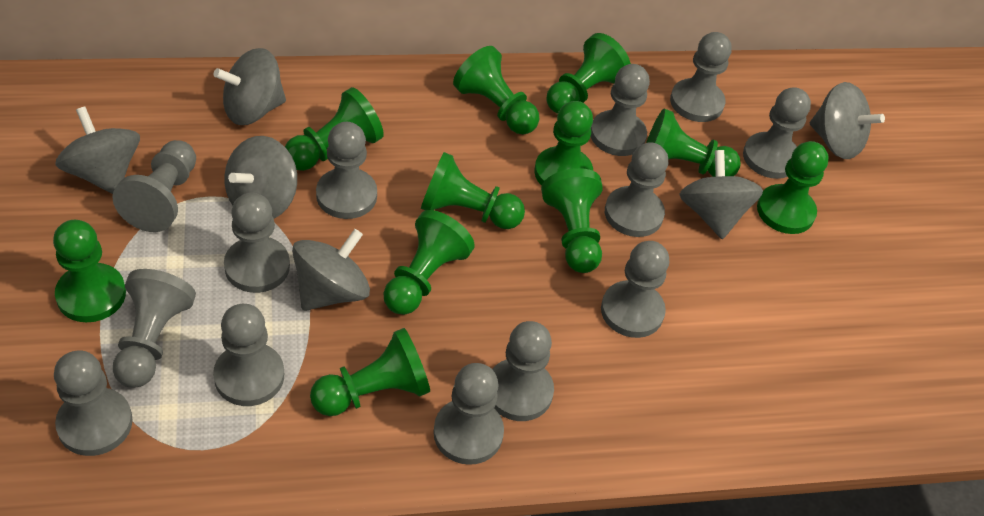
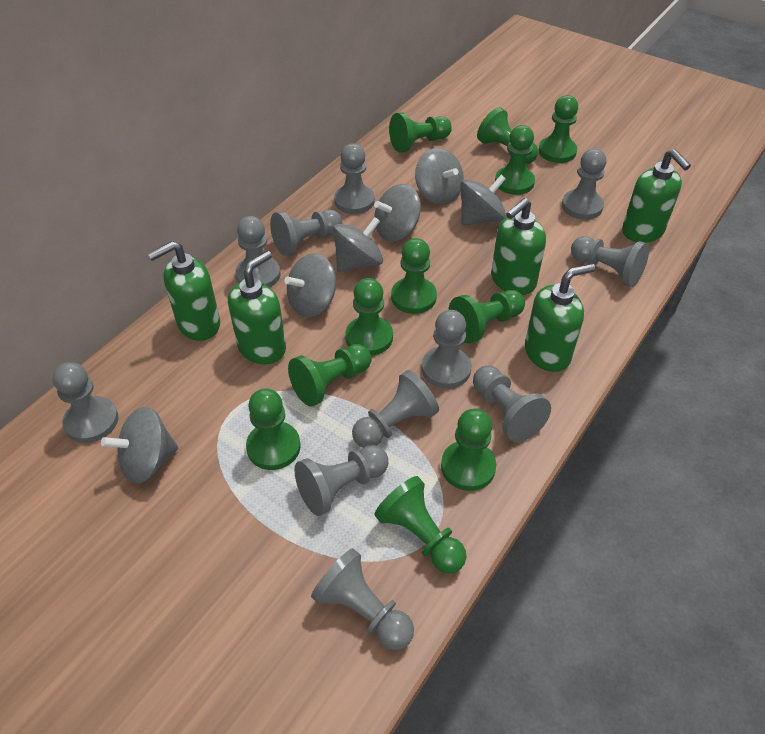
green soap dispenser: none = 0 -> [148,241,220,341] [228,251,286,364] [491,198,546,295] [525,264,595,372] [622,149,691,243] = 5
grey pawn: [54,351,133,456] [112,140,196,232] [113,269,196,388] [213,304,284,406] [224,192,290,293] [316,122,377,219] [433,363,504,465] [492,321,554,421] [591,64,650,156] [601,241,669,338] [605,142,668,237] [670,32,732,122] [743,87,811,179] = 13 -> [53,362,118,443] [235,216,281,288] [270,209,342,256] [295,445,388,516] [311,548,414,650] [334,143,375,214] [352,370,439,448] [422,310,472,389] [473,366,551,442] [562,149,606,220] [571,236,649,287] = 11

